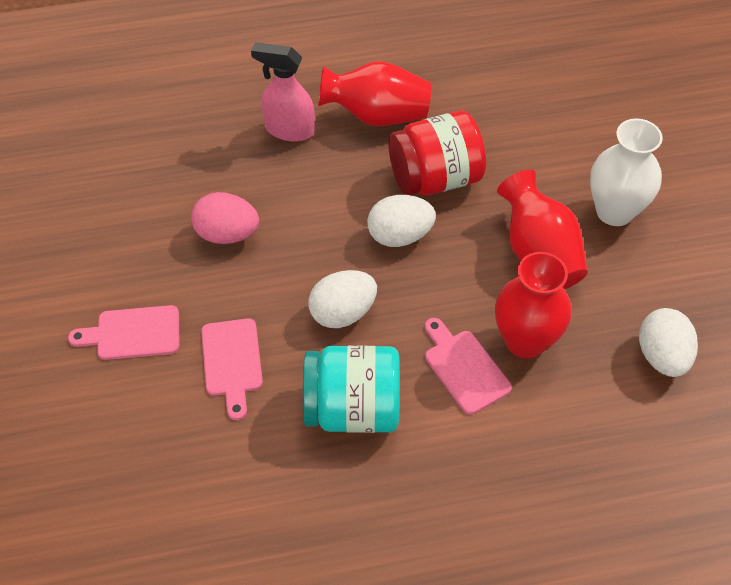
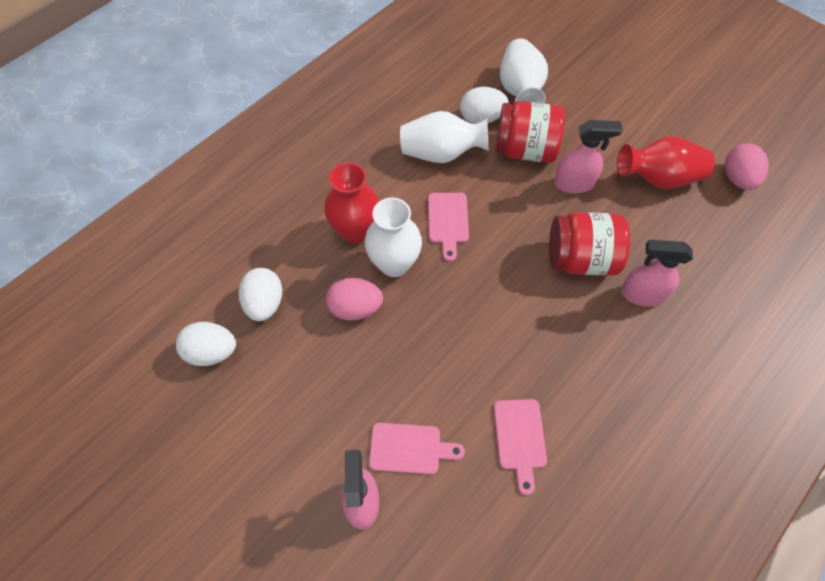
pink egg: [191,192,259,244] = 1 -> [326,278,383,321] [725,143,769,190] = 2
pink spray bottle: [251,42,315,142] = 1 -> [341,450,379,530] [554,120,623,194] [621,240,693,307] = 3
red jar: [388,111,486,196] = 1 -> [495,101,565,163] [549,212,630,275] = 2
red vase: [318,61,431,126] [495,252,571,359] [497,170,588,289] = 3 -> [324,162,379,244] [617,136,715,189] = 2
turquoise jar: [303,345,400,433] = 1 -> none = 0
white vase: [590,118,663,226] = 1 -> [365,198,422,277] [400,111,488,163] [500,38,548,103] = 3

